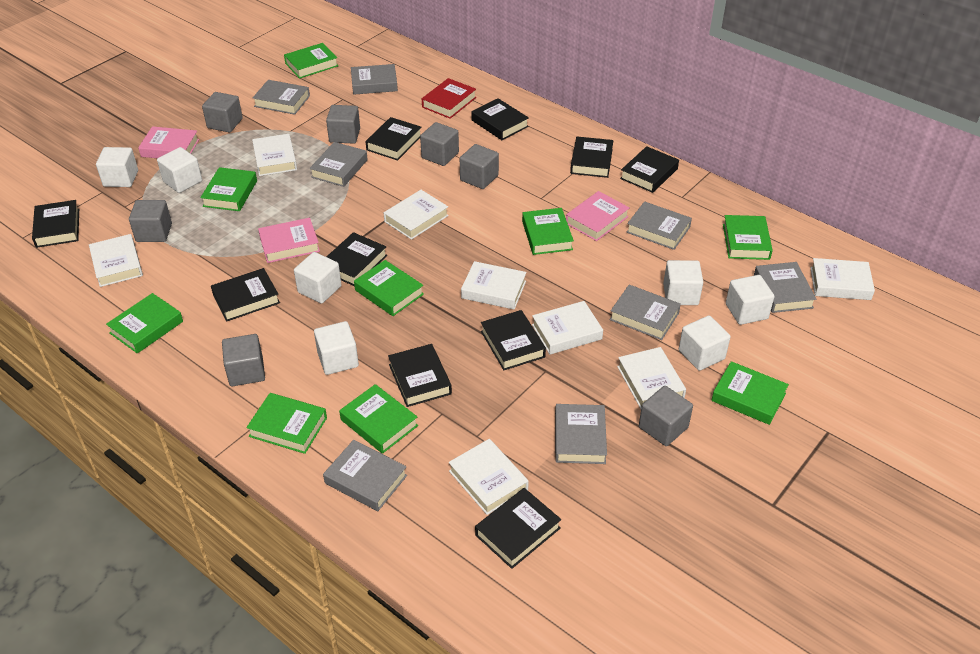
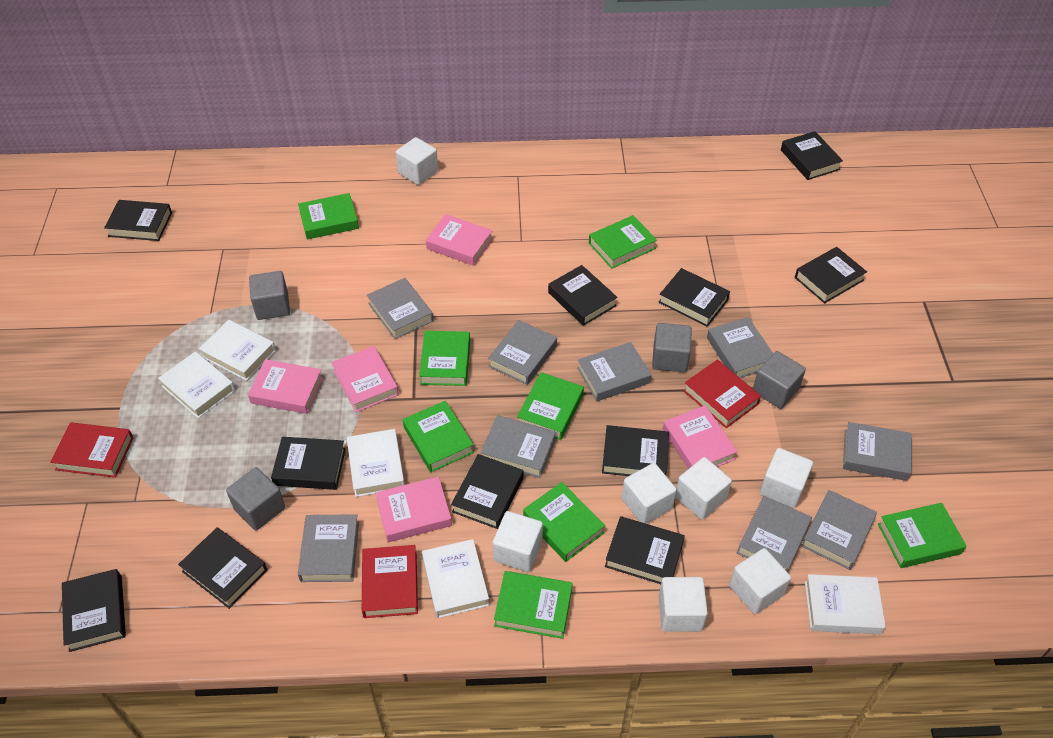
black book: [32,200,79,248] [211,268,280,322] [327,232,387,286] [365,117,422,161] [388,344,452,407] [471,98,529,140] [475,488,561,569] [481,310,546,370] [570,136,613,178] [620,146,679,193] = 10 -> [62,569,126,652] [104,200,172,241] [178,527,267,609] [271,437,346,490] [451,454,523,529] [548,265,618,326] [602,425,669,476] [605,516,685,584] [658,268,730,327] [781,131,843,180] [795,247,867,304] = 11
green book: [106,293,183,354] [200,167,257,211] [246,393,327,454] [284,43,338,79] [339,384,418,454] [354,260,424,316] [522,208,574,255] [711,361,789,425] [723,215,773,260] = 9 -> [298,193,359,239] [403,401,474,472] [419,331,470,386] [494,571,573,639] [517,372,584,440] [523,482,605,562] [589,215,657,269] [878,503,967,568] = 8
grey book: [253,80,310,115] [309,142,368,187] [323,440,407,511] [351,64,398,95] [555,404,607,464] [610,285,681,340] [626,201,692,250] [754,262,816,313] = 8 -> [298,514,359,582] [367,278,433,339] [480,415,556,478] [488,320,557,385] [577,342,651,401] [707,317,773,378] [737,496,812,572] [801,490,877,570] [843,422,912,481] = 9
grey cube: [129,200,172,242] [202,92,243,132] [222,334,265,386] [326,105,360,144] [420,122,459,166] [460,144,499,189] [639,386,693,446] = 7 -> [226,467,285,531] [249,271,290,320] [652,323,692,372] [753,351,806,409] = 4
pink book: [138,126,199,158] [258,218,320,263] [566,191,629,241] = 3 -> [248,359,323,414] [331,346,399,412] [376,476,452,542] [426,214,493,266] [663,405,738,469] = 5
red book: [422,78,476,119] = 1 -> [50,422,133,478] [362,545,418,618] [683,360,761,428] = 3
white book: [89,234,143,287] [252,134,297,176] [384,190,449,240] [449,439,529,515] [461,261,527,309] [532,301,603,354] [617,347,686,409] [810,258,875,300] = 8 -> [158,351,235,418] [199,320,276,381] [347,429,405,497] [422,539,489,618] [805,574,886,634] = 5

